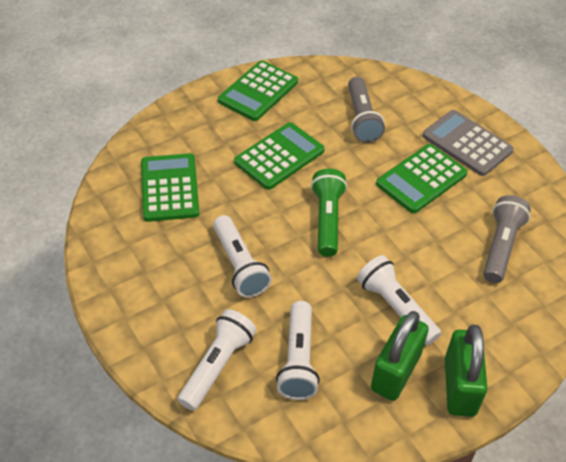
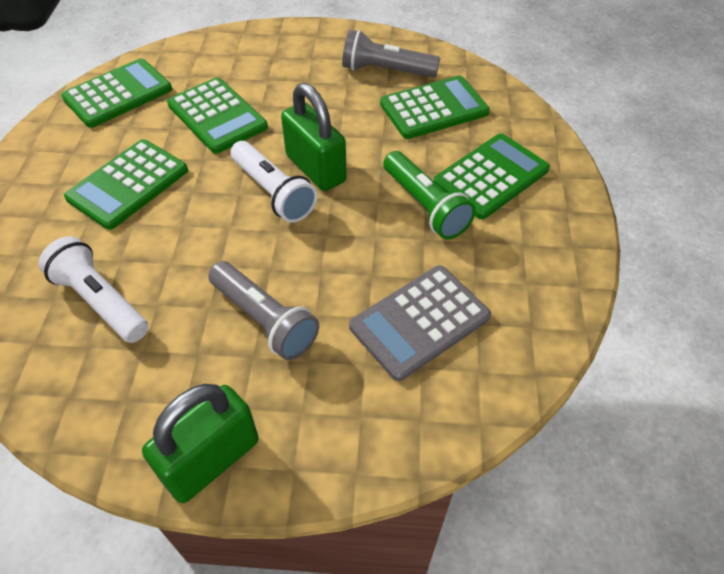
green calculator: [141,153,200,222] [218,60,298,121] [234,122,325,190] [376,144,468,213] = 4 -> [61,58,172,128] [64,139,188,230] [167,77,268,154] [380,75,490,139] [433,133,550,219] = 5
white flashlight: [177,309,256,411] [213,215,272,298] [276,301,320,400] [357,255,441,345] = 4 -> [39,236,149,343] [230,141,317,223] = 2

